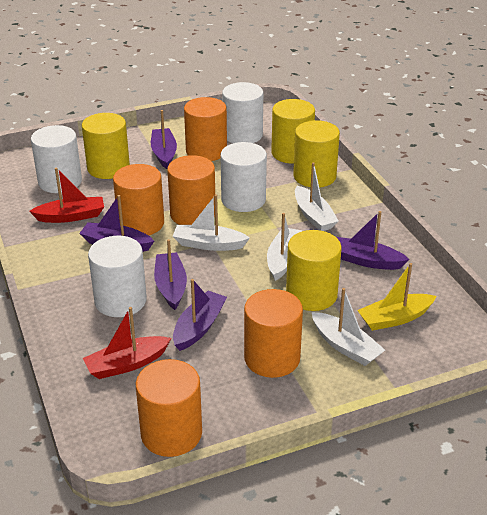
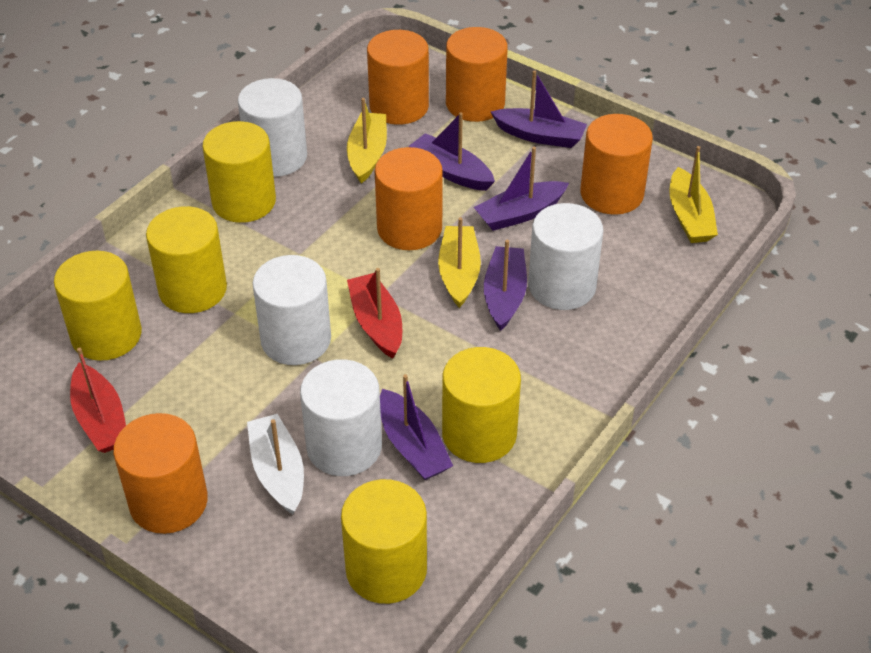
white boat: [173,194,250,251] [267,213,302,281] [295,162,339,231] [312,288,385,366] = 4 -> [247,414,304,514] = 1
yellow boat: [357,263,437,331] = 1 -> [347,98,387,184] [438,217,481,308] [670,146,718,243] = 3
yellow cylinder: [82,113,130,179] [271,99,315,164] [286,230,342,311] [293,120,340,188] = 4 -> [54,251,142,361] [146,206,227,313] [202,121,276,223] [341,479,427,604] [442,347,521,463] = 5

